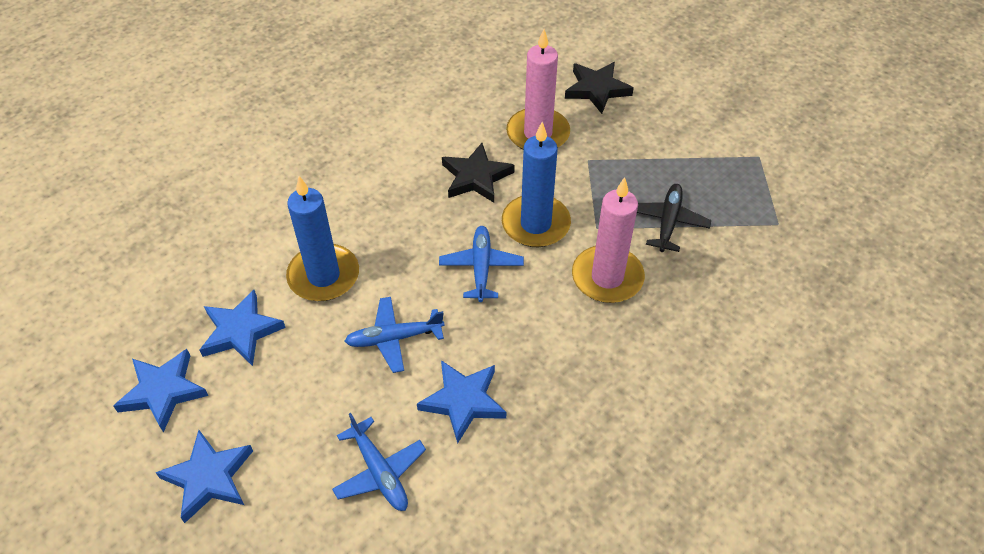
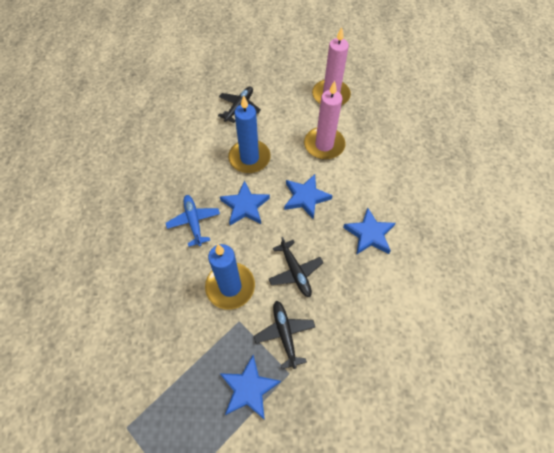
black plane: [637,184,711,252] = 1 -> [218,87,261,123] [254,301,316,369] [269,237,324,297] = 3
black star: [442,143,515,203] [565,62,634,114] = 2 -> none = 0
blue plane: [332,413,426,511] [344,297,445,373] [439,226,524,302] = 3 -> [166,195,220,247] = 1

